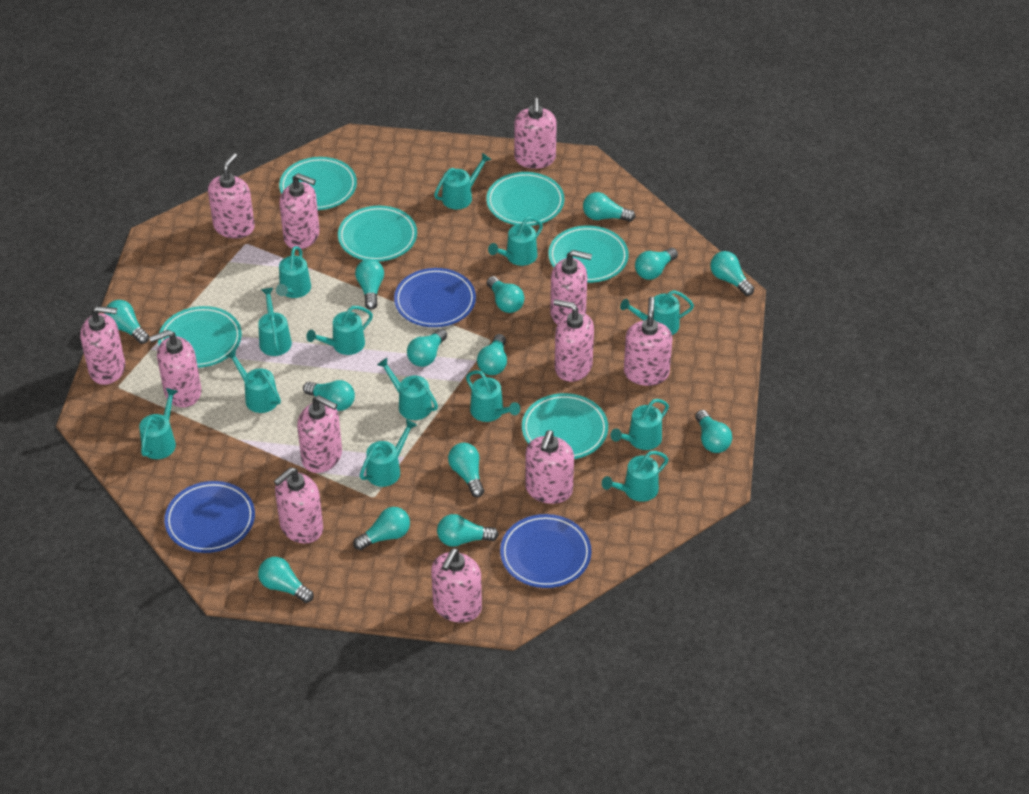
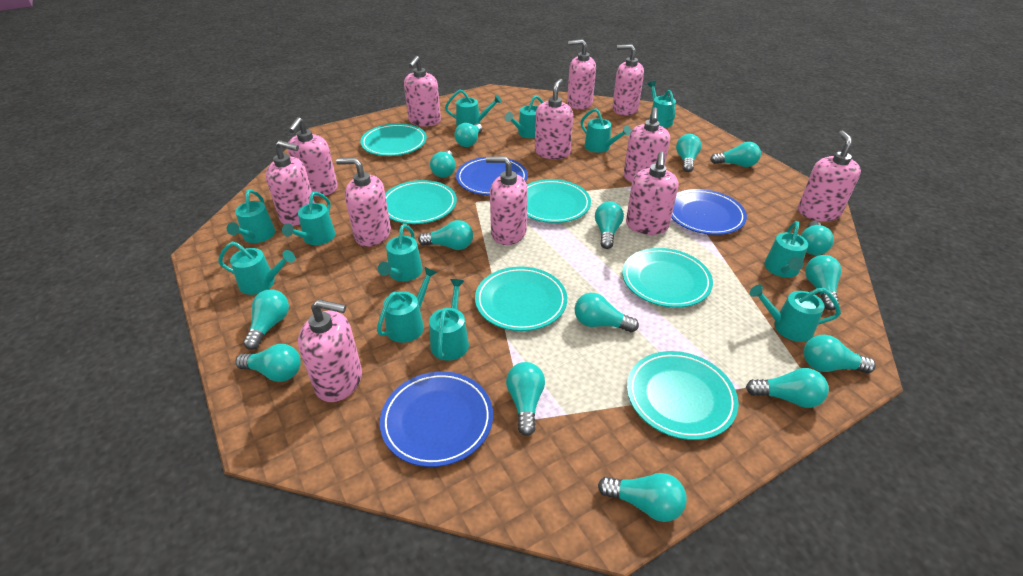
turquoise light bulb: [104,300,149,344] [258,557,314,603] [303,380,355,411] [353,507,410,550] [355,259,384,310] [407,328,447,367] [437,514,499,547] [448,443,484,497] [477,334,507,375] [487,276,524,313] [583,192,636,222] [635,248,678,280] [695,410,732,453] [710,251,754,296] = 14 -> [235,344,301,382] [243,289,289,350] [418,220,473,250] [430,150,456,178] [454,123,482,147] [506,362,545,436] [575,293,639,332] [595,202,624,249] [598,473,687,522] [676,134,701,172] [710,142,761,167] [746,368,829,408] [801,221,834,255] [803,335,876,373] [805,255,842,310] = 15
turquoise watering can: [139,388,178,459] [226,349,281,413] [258,288,292,356] [276,246,311,298] [306,306,373,355] [360,419,417,487] [377,358,438,420] [434,153,491,210] [466,370,520,422] [488,217,543,266] [602,451,668,502] [610,399,669,450] [620,290,694,335] = 13 -> [218,242,295,295] [227,189,275,243] [282,192,335,245] [377,267,437,343] [378,224,423,281] [429,279,469,361] [445,90,502,126] [505,95,544,138] [580,108,631,153] [647,81,676,128] [750,284,841,342] [764,221,808,278] = 12

